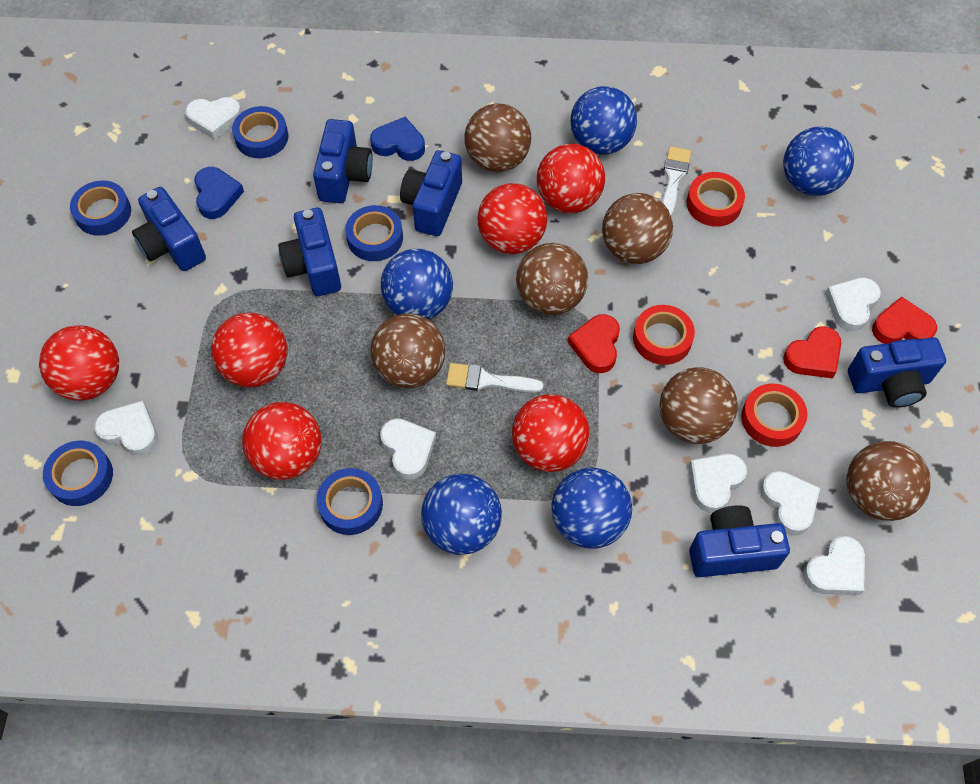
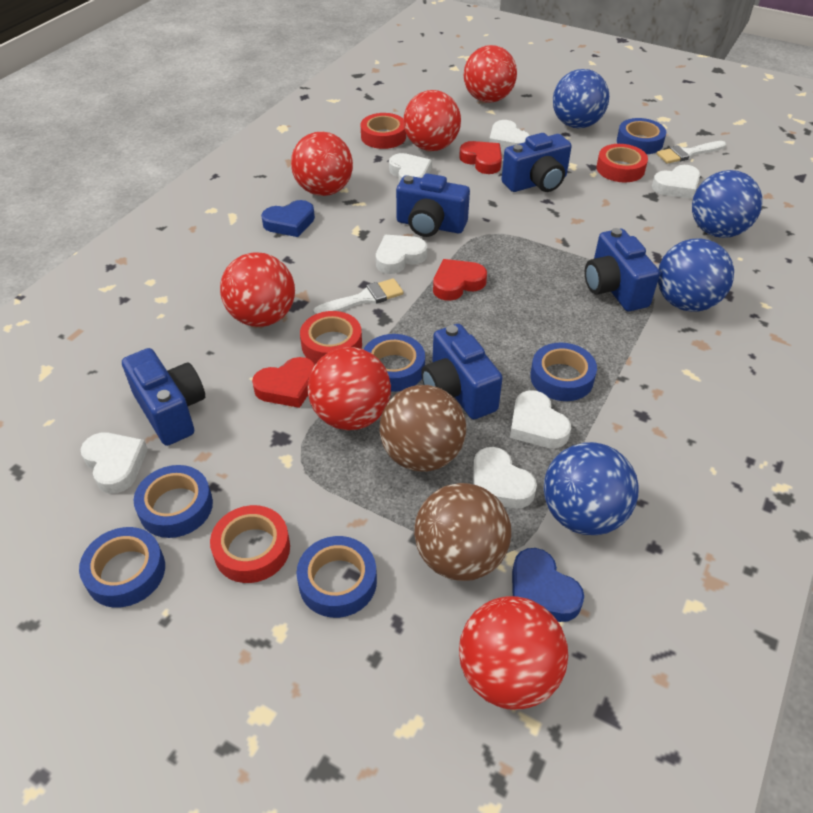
blue ball: [381,249,453,319] [421,474,502,555] [552,468,632,549] [570,86,637,155] [783,126,854,196] = 5 -> [544,442,639,535] [553,69,609,128] [658,238,734,312] [692,170,762,238] = 4
blue camera: [132,187,206,271] [278,208,341,296] [313,119,373,203] [400,150,462,236] [689,505,790,577] [848,337,946,408] = 6 -> [122,348,205,446] [396,173,470,237] [421,324,503,419] [501,133,572,192] [585,228,660,311] = 5
blue tape: [43,440,113,506] [70,180,131,236] [232,106,288,158] [317,468,383,535] [345,205,403,261] = 5 -> [79,527,165,608] [134,465,213,538] [297,536,377,618] [364,334,425,392] [530,343,597,401] [617,118,666,154] = 6
brown ball: [370,313,445,388] [464,103,531,172] [516,243,588,315] [602,193,673,264] [660,367,738,444] [846,441,931,521] = 6 -> [379,385,467,472] [414,483,511,581] = 2
red tape: [633,305,695,365] [687,172,745,227] [741,384,808,447] = 3 -> [210,505,290,583] [300,311,362,363] [361,113,406,149] [596,144,648,182] = 4

